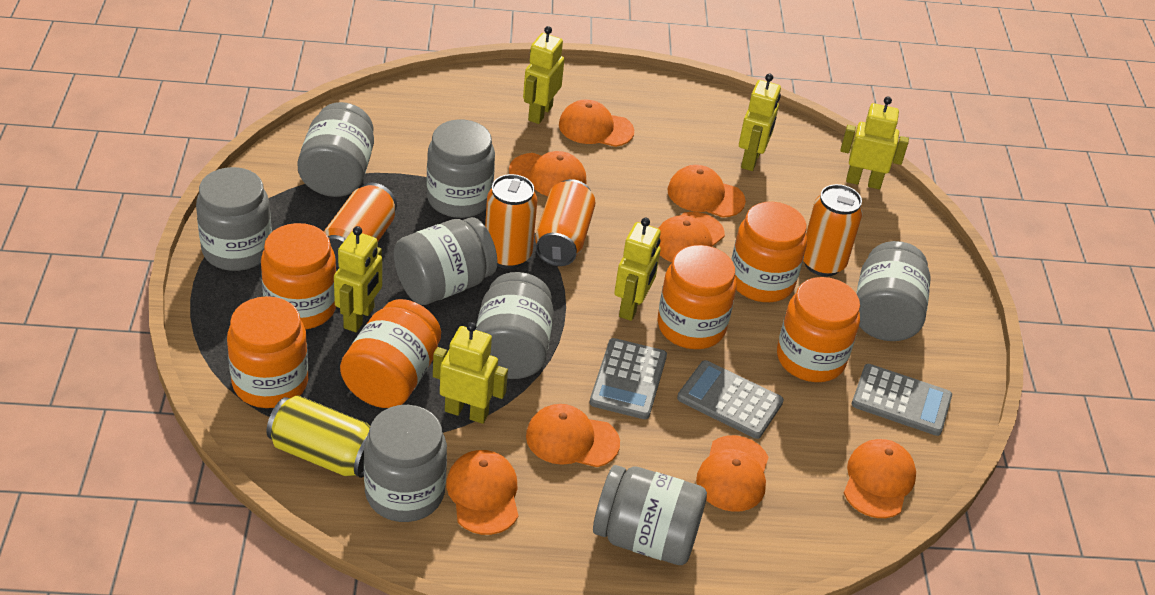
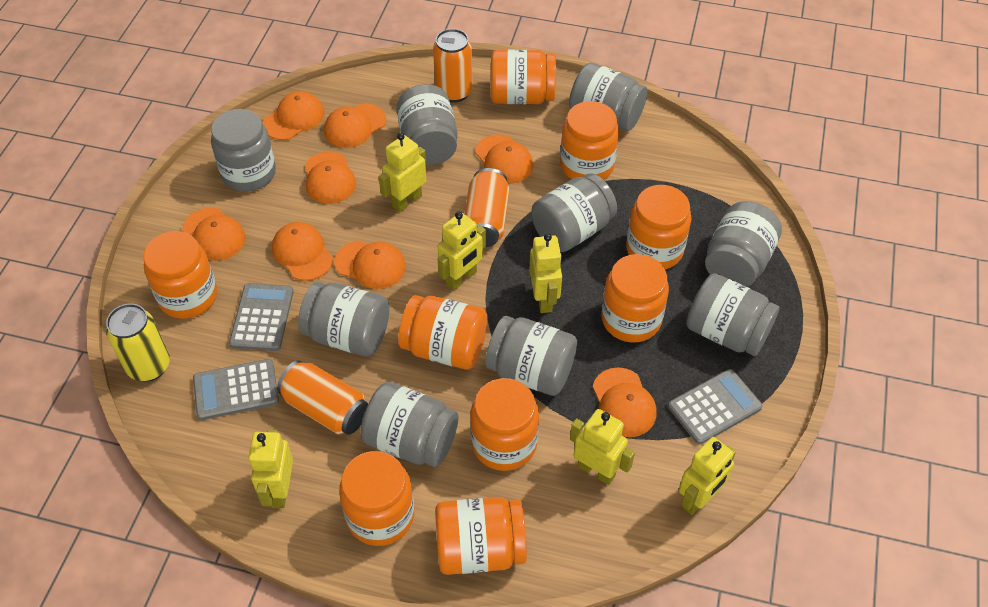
grey jar: [196,167,272,271] [297,102,374,197] [364,405,447,522] [394,217,498,305] [426,120,495,218] [476,272,554,379] [593,465,707,565] [856,241,931,341] = 8 -> [211,109,276,192] [298,282,389,357] [361,382,459,467] [396,84,458,165] [486,316,577,396] [531,173,617,252] [569,63,647,131] [686,273,779,356] [705,201,782,287] = 9
orange can: [324,182,397,268] [485,174,537,269] [535,179,596,266] [803,184,863,277] = 4 -> [277,360,368,435] [433,29,472,103] [464,168,509,247] = 3
orange jar: [227,296,308,408] [261,223,336,329] [340,299,441,408] [658,245,736,349] [731,202,807,302] [777,277,860,382] = 6 -> [143,231,217,319] [339,451,414,546] [398,295,487,370] [435,497,527,575] [470,378,539,471] [491,50,556,104] [560,101,619,180] [601,254,669,342] [626,185,691,269] = 9

